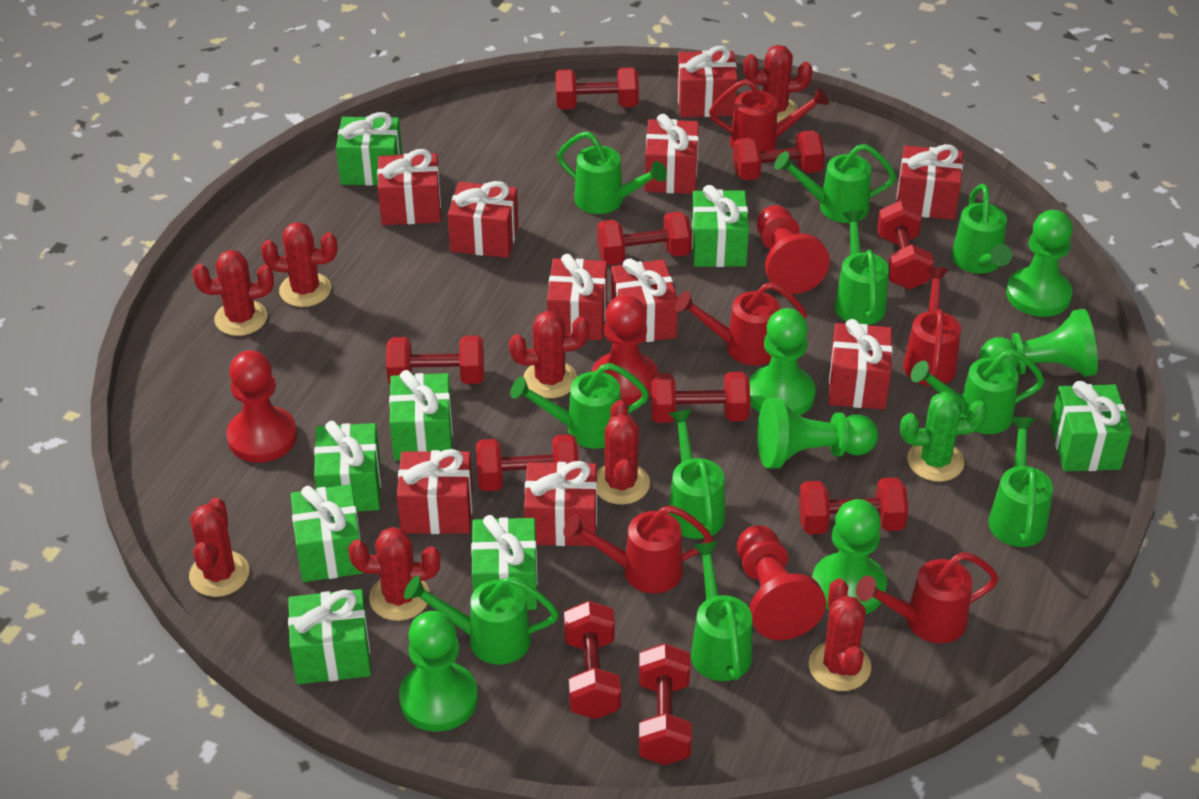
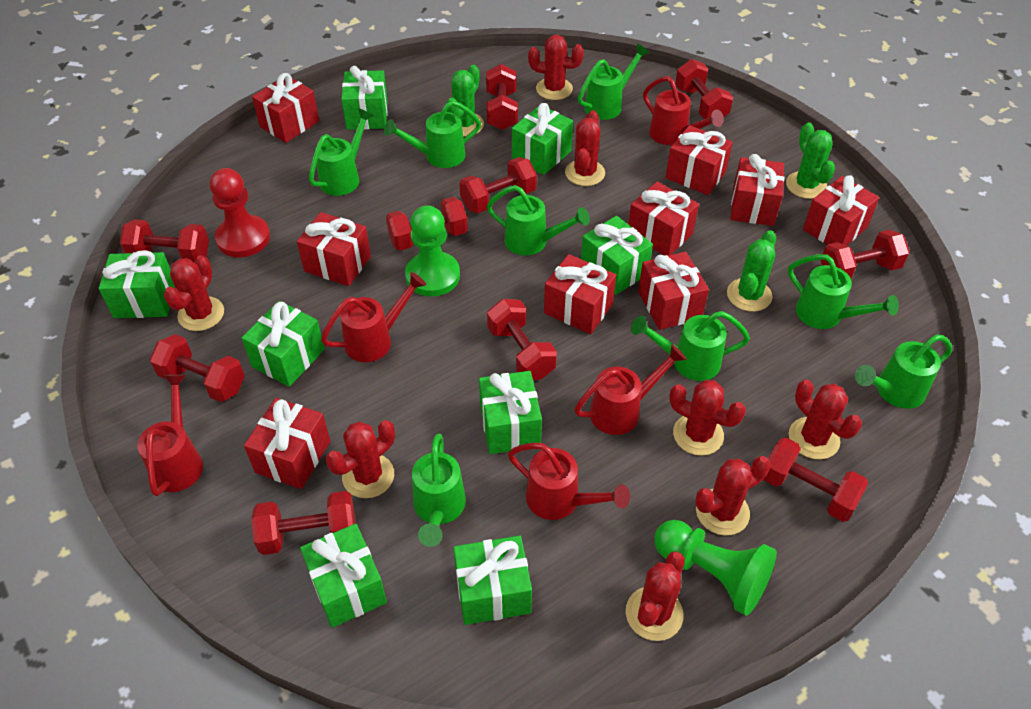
green cactus: [900,391,987,482] = 1 -> [447,65,484,137] [727,230,776,312] [786,122,835,199] = 3
green pawn: [399,611,478,732] [749,308,815,416] [757,398,878,469] [812,499,887,614] [979,309,1098,377] [1006,210,1073,317] = 6 -> [405,206,460,296] [654,520,777,616] = 2
green watering can: [404,576,559,665] [510,363,649,449] [557,131,667,214] [668,410,725,539] [691,541,752,681] [774,144,896,223] [834,211,889,325] [911,349,1045,434] [951,184,1012,274] [988,417,1053,547] = 10 -> [309,108,374,196] [384,101,481,168] [412,433,466,547] [487,185,590,255] [578,43,650,120] [631,311,750,381] [788,254,899,329] [855,334,952,409] = 8
red gift: [377,149,441,225] [397,449,473,534] [448,181,518,258] [524,461,597,546] [547,254,607,340] [611,259,678,343] [645,114,699,194] [677,46,738,117] [829,319,892,409] [897,144,963,220] = 10 -> [244,398,330,489] [252,73,319,143] [297,212,371,286] [544,254,616,334] [628,182,699,256] [638,252,709,330] [665,125,733,195] [731,154,784,226] [803,175,879,246] = 9
red pawn: [226,350,297,463] [592,294,658,405] [737,525,826,640] [757,205,830,294] = 4 -> [210,168,270,257] = 1

